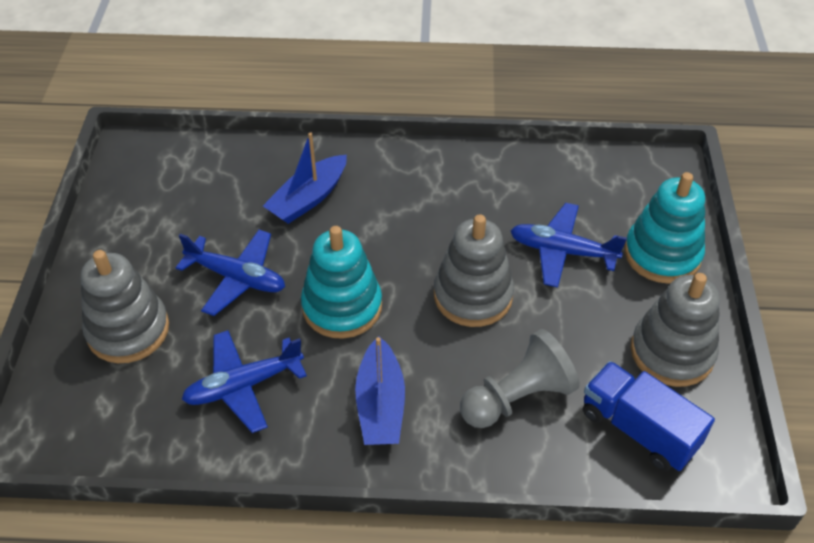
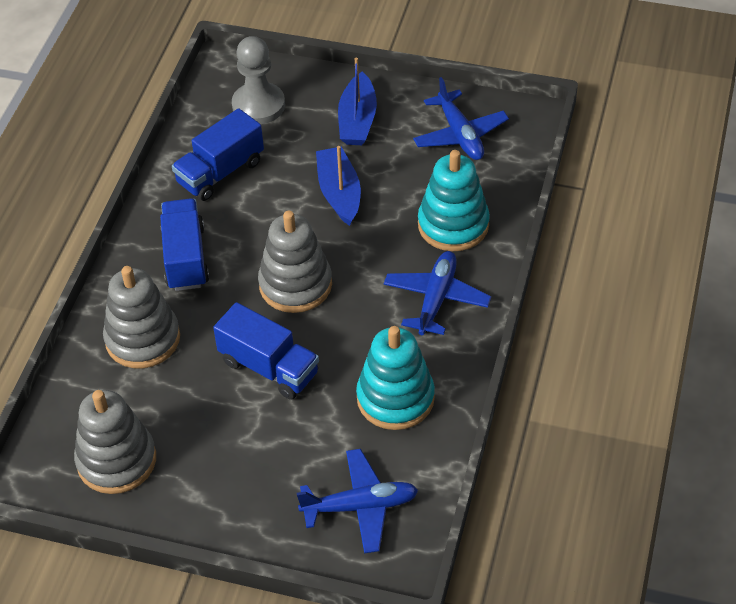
blue truck: [583,361,715,471] = 1 -> [160,198,209,291] [172,108,264,201] [213,302,319,400] = 3

